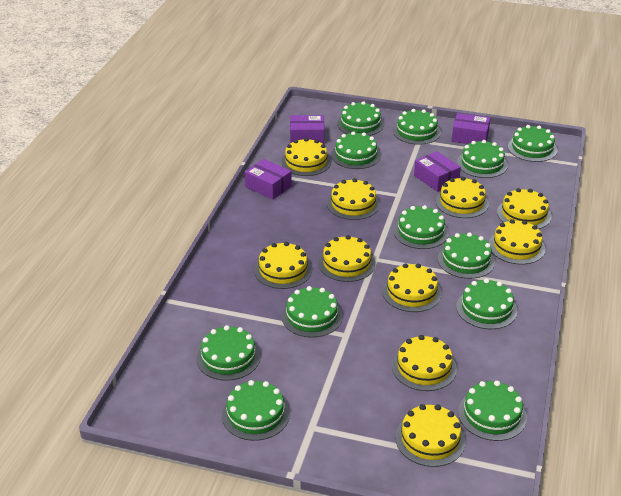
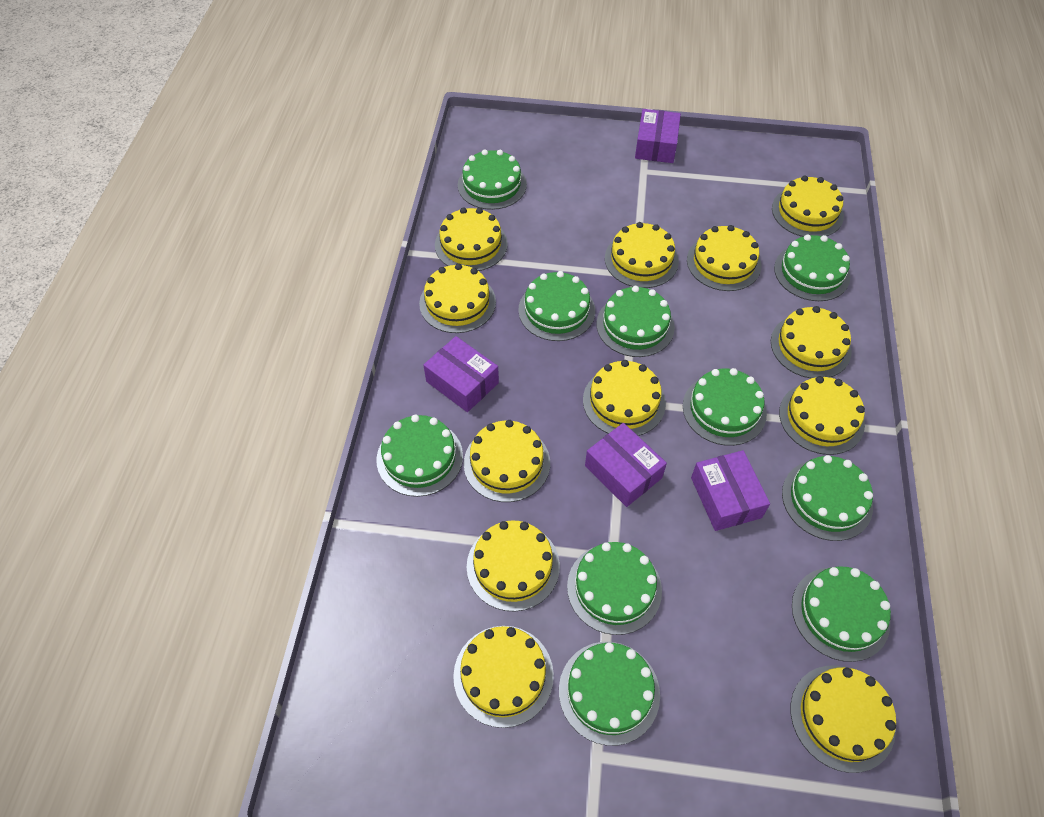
green cake: [196,325,261,381] [222,380,290,441] [282,286,343,338] [331,131,381,169] [337,101,384,136] [393,109,441,145] [393,205,449,249] [438,232,495,279] [456,279,517,329] [457,140,508,178] [458,381,527,441] [508,125,557,162] = 12 -> [377,415,463,497] [458,149,527,210] [518,271,595,341] [559,642,660,746] [567,542,662,635] [597,286,675,357] [683,368,767,446] [774,234,850,301] [782,455,873,541] [792,566,891,662] = 10
yellow cake: [254,242,312,289] [281,138,331,176] [318,235,376,282] [327,178,380,220] [382,263,442,312] [392,335,457,391] [395,404,466,467] [436,177,489,218] [489,219,545,264] [497,188,552,229] = 10 -> [419,263,496,333] [435,207,508,271] [453,626,554,728] [464,420,550,502] [467,520,560,611] [583,360,666,436] [605,222,679,288] [687,225,762,291] [771,306,852,379] [772,176,844,237] [779,376,865,455] [791,666,896,773] = 12

